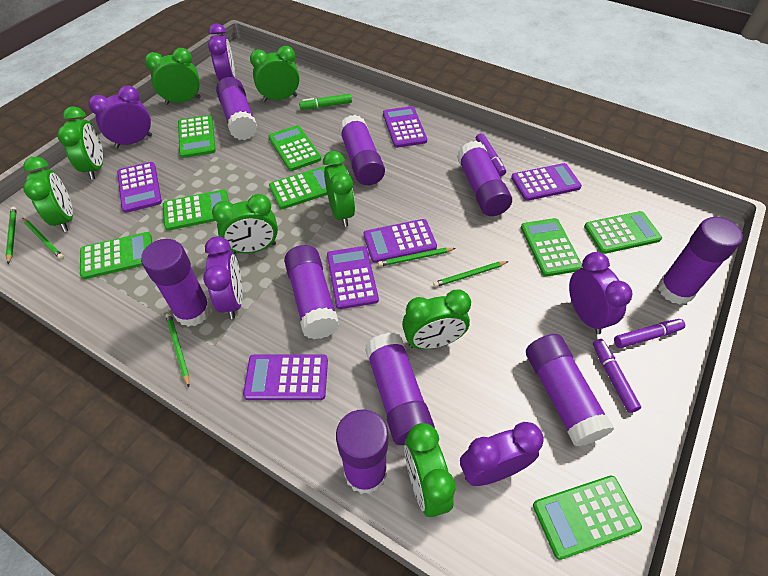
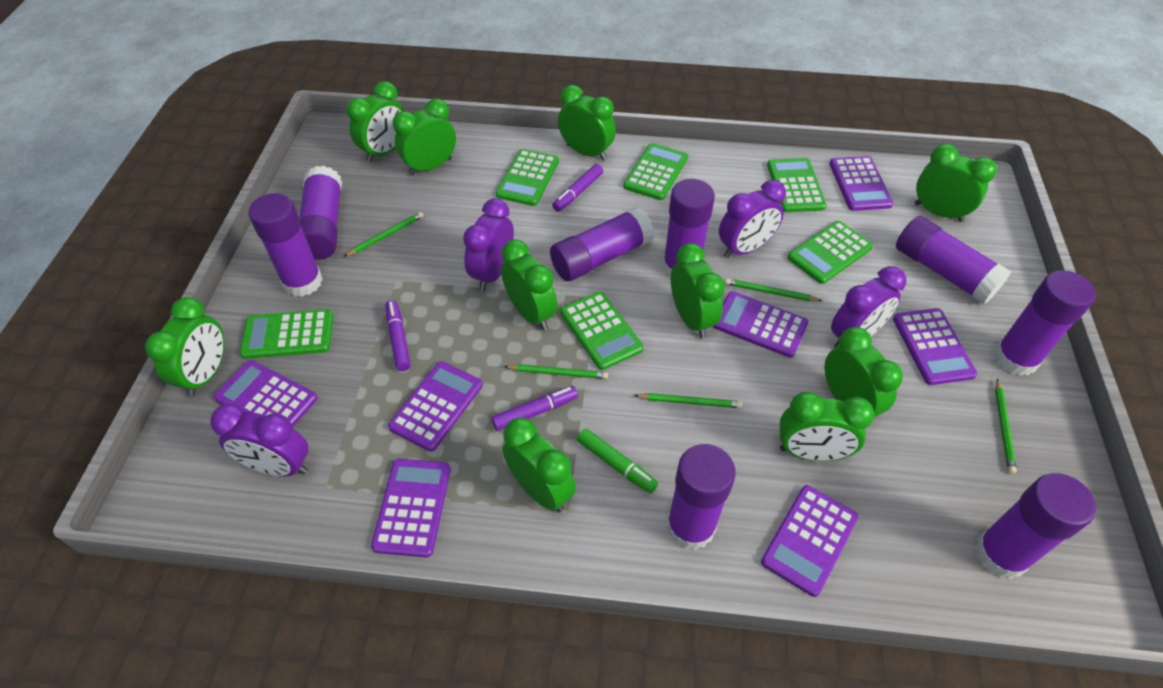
green calculator: [80,232,152,279] [163,190,229,231] [178,115,216,158] [269,125,321,171] [269,166,327,209] [521,218,582,277] [533,475,642,560] [584,211,662,254] = 8 -> [240,309,333,359] [496,149,559,206] [560,291,644,370] [623,143,688,200] [767,158,827,212] [788,221,873,284] = 6
green clock: [23,157,73,232] [57,106,103,179] [145,48,201,104] [212,194,278,254] [250,46,299,101] [323,151,355,227] [402,290,471,349] [404,423,455,517] = 8 -> [145,297,224,397] [347,81,404,162] [392,99,456,175] [501,239,558,330] [502,417,576,512] [558,85,616,161] [671,243,725,338] [780,392,874,461] [824,327,903,417] [915,144,997,222] = 10
purple calculator: [117,162,162,213] [243,354,328,400] [327,246,379,309] [364,219,437,263] [383,106,427,148] [511,163,582,201] = 6 -> [214,360,318,428] [371,459,451,558] [388,361,483,452] [713,291,809,358] [761,485,859,597] [829,156,893,211] [893,308,977,385] = 7
purple clock: [88,86,152,148] [203,236,243,319] [208,23,235,81] [460,422,544,486] [569,252,632,334] = 5 -> [210,404,308,476] [463,198,514,291] [719,180,786,258] [831,266,906,348] = 4
purple glue stick: [141,239,211,327] [216,77,257,140] [284,245,340,339] [336,409,388,494] [339,115,385,185] [365,333,435,445] [457,141,512,216] [526,334,614,446] [658,217,743,304] = 9 -> [248,193,323,297] [299,166,342,260] [550,207,654,281] [663,179,715,279] [667,444,736,550] [896,216,1011,304] [975,473,1096,579] [994,270,1096,376] = 8

